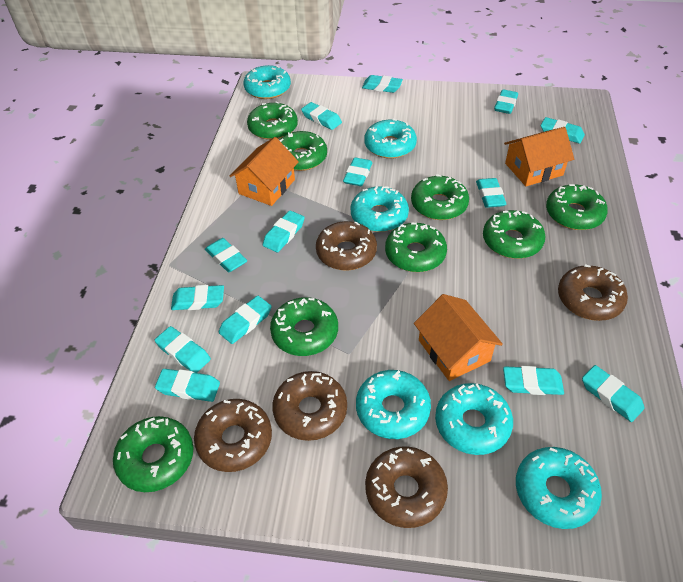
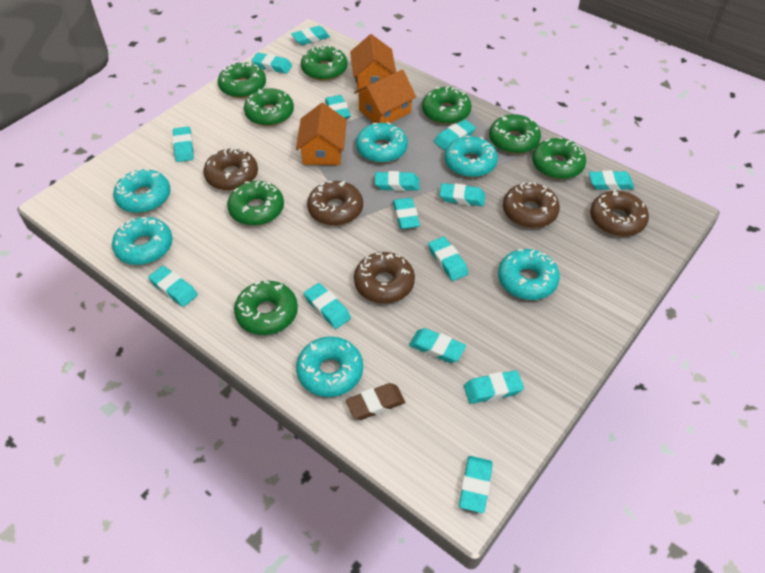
brown eraser: none = 0 -> [346,383,405,420] = 1
turquoise eraser: [155,326,211,373] [155,369,220,402] [171,285,224,310] [205,238,247,272] [219,296,272,344] [263,210,305,252] [301,102,342,130] [343,157,372,186] [362,75,403,93] [476,178,506,208] [494,89,518,114] [503,366,564,395] [541,117,585,144] [582,365,644,422] = 14 -> [148,266,198,307] [172,126,194,162] [251,53,292,74] [291,26,330,45] [304,283,351,329] [325,95,351,119] [375,171,419,191] [393,198,420,229] [409,328,466,363] [428,237,468,281] [434,120,476,150] [439,183,485,206] [459,456,493,513] [464,370,524,404] [589,170,634,190] = 15

